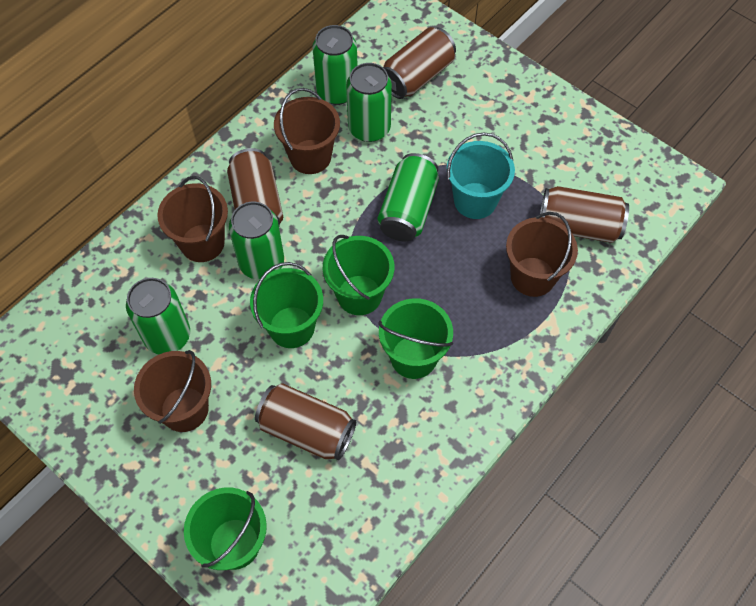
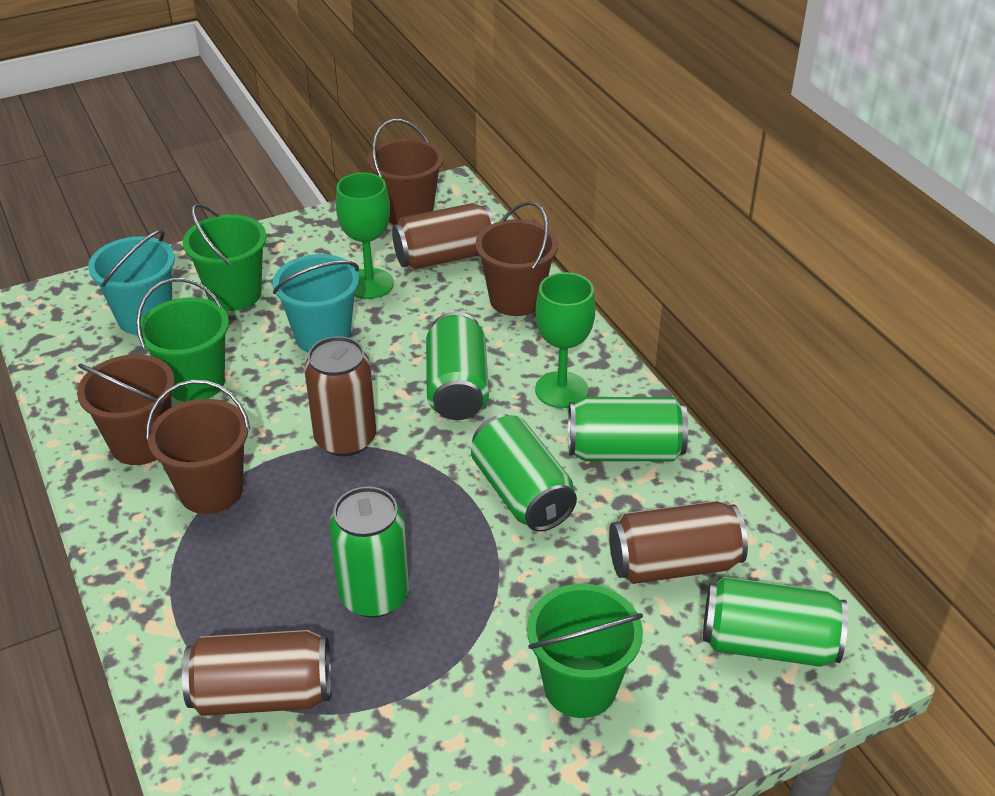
green bucket: [184,488,267,570] [250,262,323,348] [323,235,394,315] [378,298,453,379] = 4 -> [136,278,229,402] [183,204,267,311] [527,584,643,718] = 3
green goblet: none = 0 -> [336,173,394,299] [535,272,596,408] = 2
turquoise bucket: [447,132,515,219] = 1 -> [88,229,175,335] [273,254,359,352] = 2

